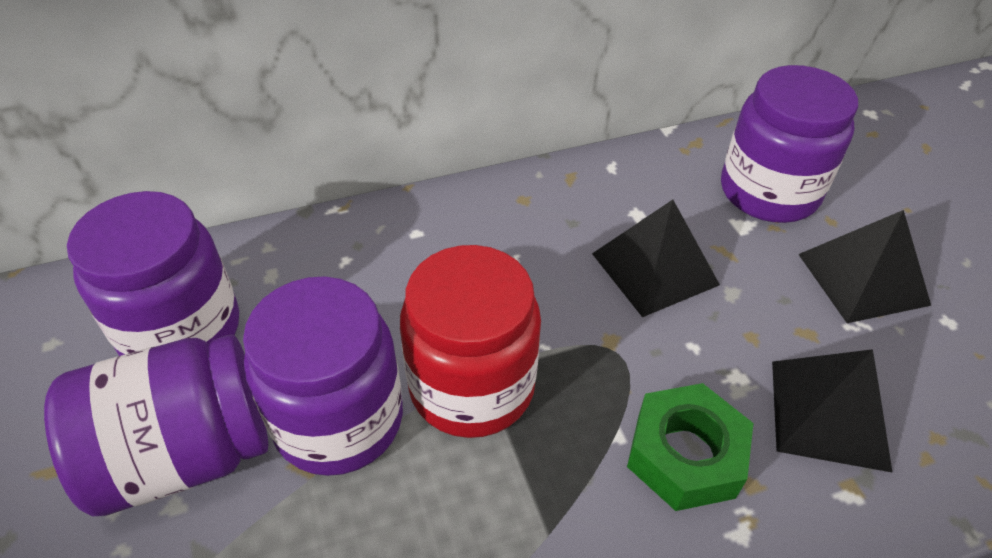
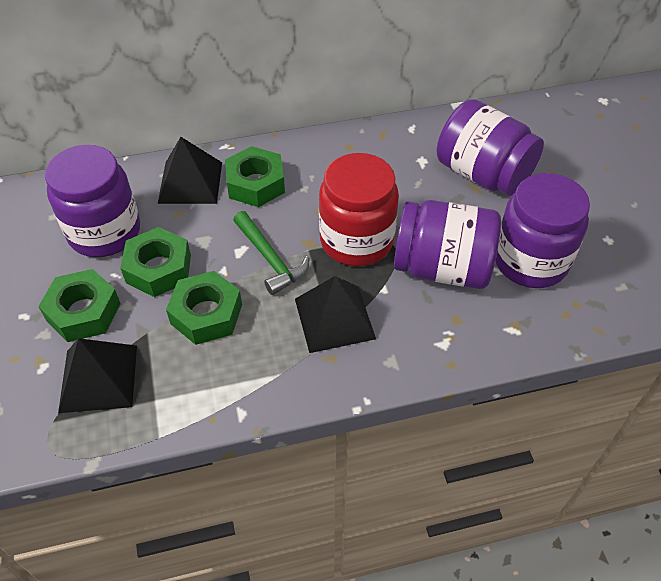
green hammer: none = 0 -> [233,211,310,295] = 1
green nut: [627,383,753,511] = 1 -> [38,269,121,342] [120,227,191,297] [166,271,242,345] [225,146,285,207] = 4

